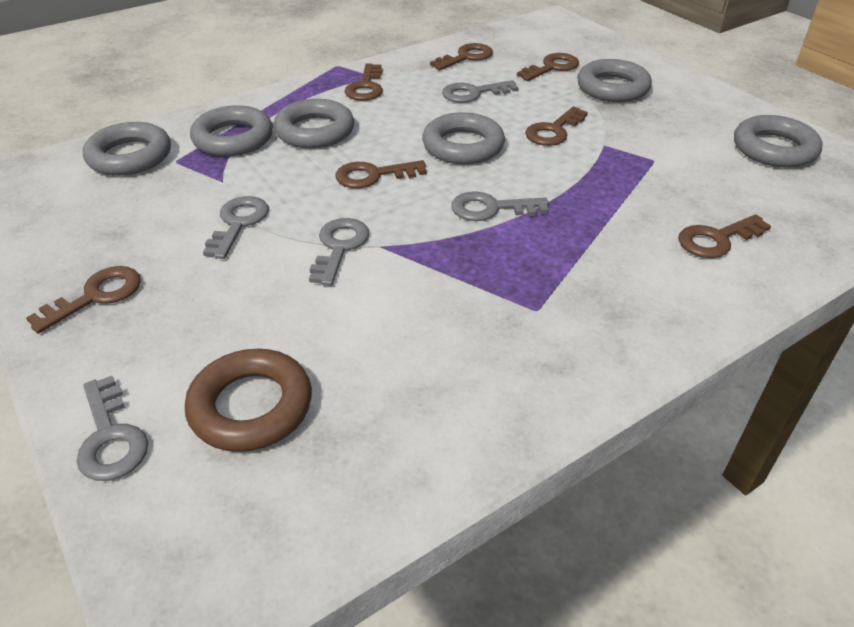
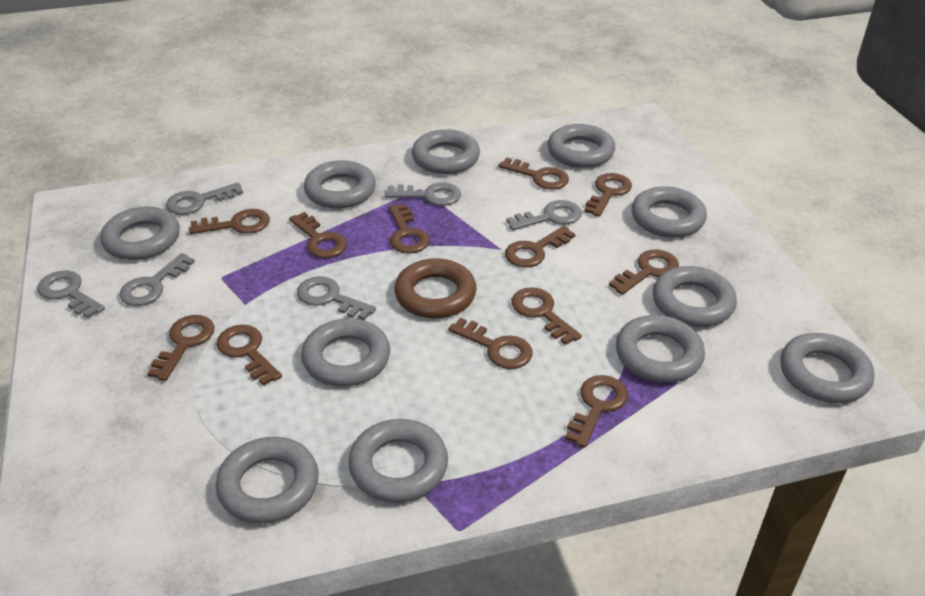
brown key: [26,266,141,334] [335,160,427,188] [345,63,383,101] [430,43,493,70] [517,53,579,81] [525,106,588,146] [678,214,771,258] = 7 -> [147,315,214,381] [189,209,270,234] [216,325,282,386] [289,212,347,258] [389,204,430,254] [448,318,533,369] [498,158,569,190] [505,226,575,268] [511,287,582,345] [565,375,628,448] [584,173,632,217] [609,249,679,295] = 12
grey key: [76,376,148,481] [203,196,269,259] [309,218,370,286] [442,80,519,103] [451,191,549,221] = 5 -> [37,270,105,318] [120,253,195,306] [166,183,243,215] [297,276,376,320] [385,183,461,206] [506,200,582,231] = 6
grey ring: [83,122,171,176] [190,105,273,156] [274,99,354,149] [422,112,505,165] [577,59,652,102] [734,115,822,168] = 6 -> [100,206,180,260] [216,437,319,524] [301,318,390,387] [304,160,376,209] [348,419,448,503] [412,129,480,174] [547,124,615,168] [616,315,705,383] [632,186,707,237] [653,266,737,327] [781,333,874,403] = 11

